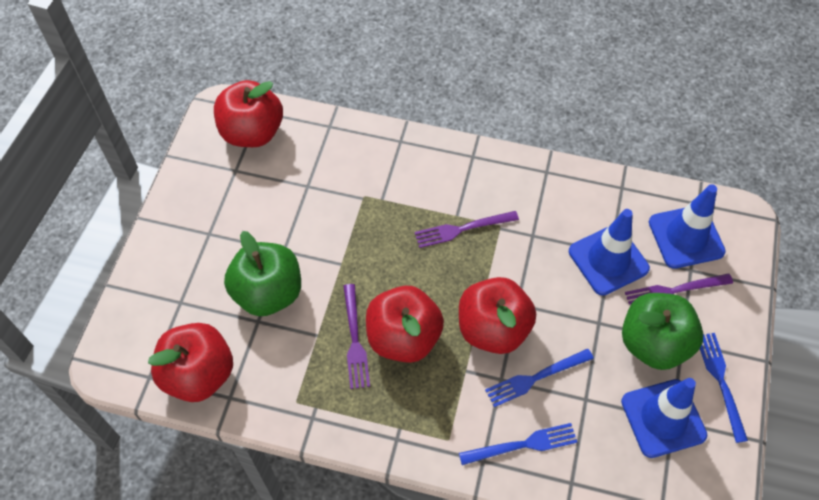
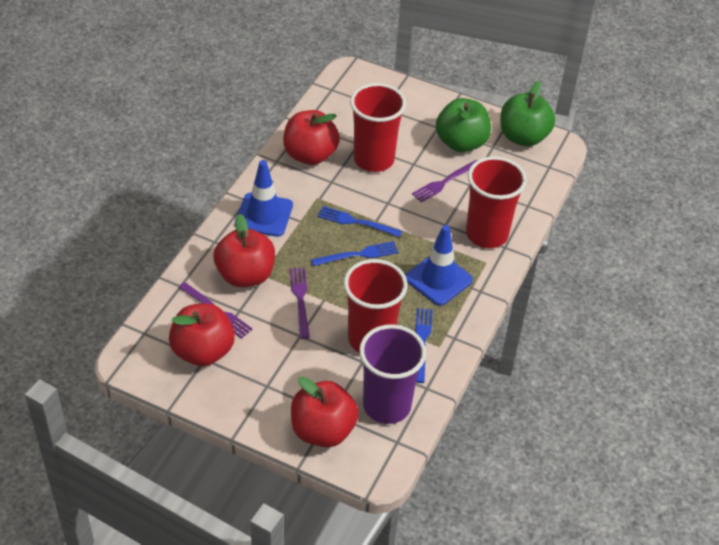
blue traffic cone: [569,209,650,296] [621,378,707,458] [649,184,726,269] = 3 -> [235,160,293,237] [405,225,473,306] = 2
purple cup: none = 0 -> [359,324,426,424] = 1
red cup: none = 0 -> [344,259,408,352] [350,83,406,172] [466,156,527,248] = 3

